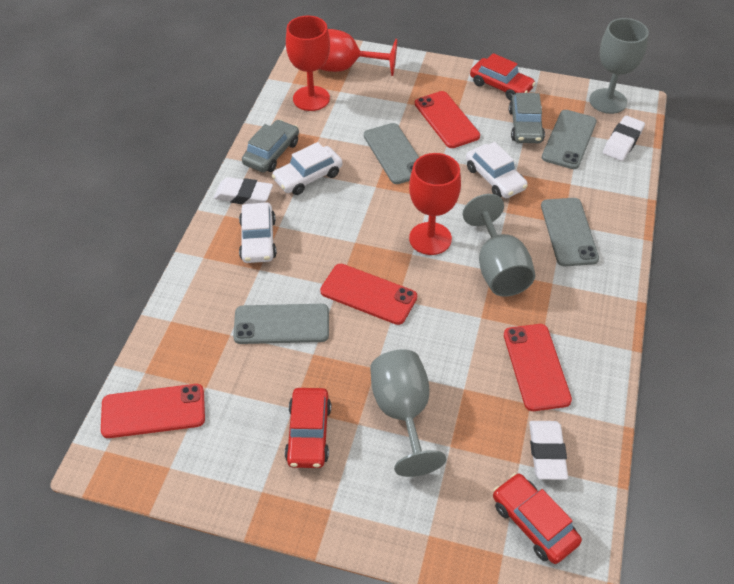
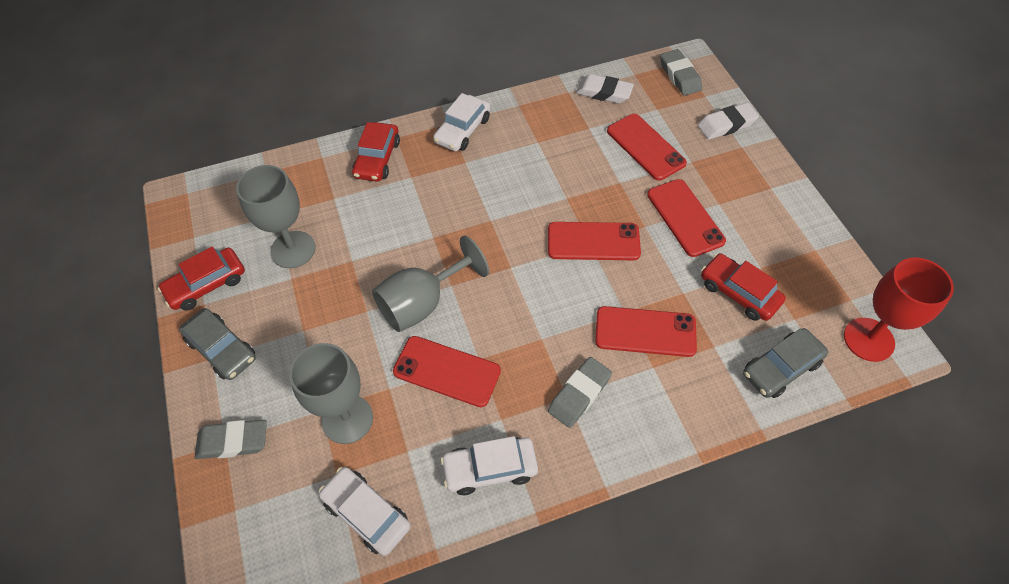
grey eraser: none = 0 -> [195,420,267,459] [548,357,612,428] [660,49,702,96] = 3
grey phone: [233,304,329,344] [364,123,419,184] [541,198,599,266] [542,110,597,169] = 4 -> none = 0
red goblet: [286,16,330,111] [320,29,397,76] [409,153,461,255] = 3 -> [844,257,954,362] = 1
red phone: [101,384,205,438] [320,264,417,325] [415,91,480,148] [504,324,572,411] = 4 -> [393,336,501,407] [548,222,641,260] [595,306,697,357] [607,114,687,181] [647,179,726,257] = 5
white eraser: [214,177,273,204] [529,421,568,480] [603,116,645,161] = 3 -> [576,74,634,104] [698,102,759,140] = 2

